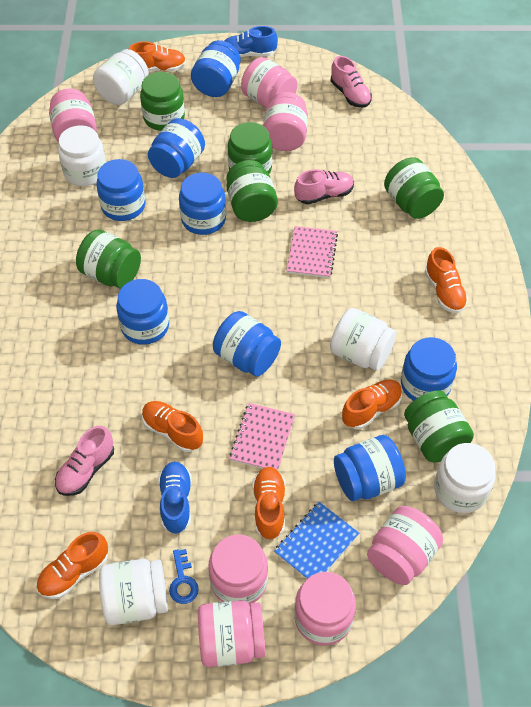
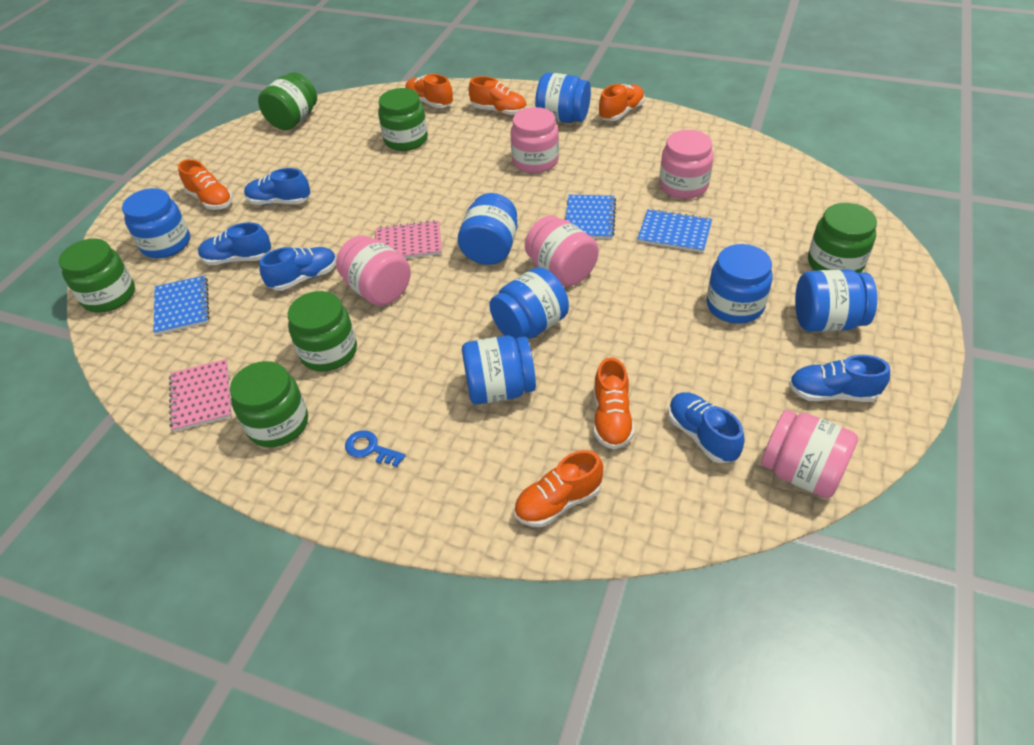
blue jar: [96,159,145,221] [116,279,169,345] [148,118,205,178] [179,172,226,235] [191,40,240,97] [213,311,281,377] [334,435,406,501] [401,337,457,401] = 8 -> [122,188,190,258] [458,193,518,265] [462,335,536,405] [489,267,569,340] [535,72,591,123] [707,244,773,324] [795,269,877,332] = 7
blue notebook: [274,502,359,579] = 1 -> [153,275,209,335] [565,195,616,239] [637,209,712,253] = 3
blue shoe: [158,462,192,534] [225,26,278,57] = 2 -> [198,222,271,265] [244,168,310,205] [259,247,337,291] [668,392,745,463] [789,355,890,402] = 5
pink jar: [49,88,97,142] [198,600,265,667] [208,534,268,605] [241,57,297,108] [263,92,308,151] [294,572,356,645] [367,506,443,585] = 7 -> [336,235,411,306] [510,107,559,173] [525,215,598,287] [659,130,714,199] [761,410,858,498] = 5
pink shoe: [55,426,114,496] [294,169,354,205] [331,56,372,108] = 3 -> none = 0
white jar: [58,125,106,186] [93,49,149,105] [99,559,168,625] [330,308,397,371] [434,443,496,513] = 5 -> none = 0

